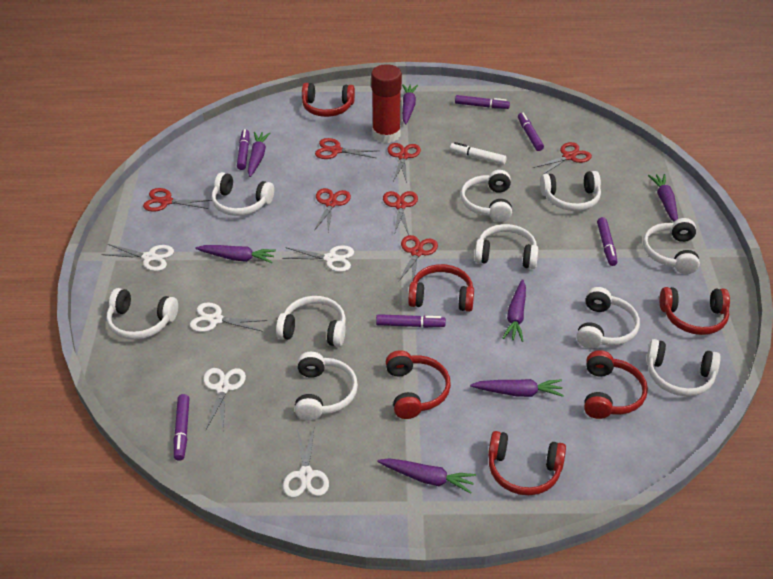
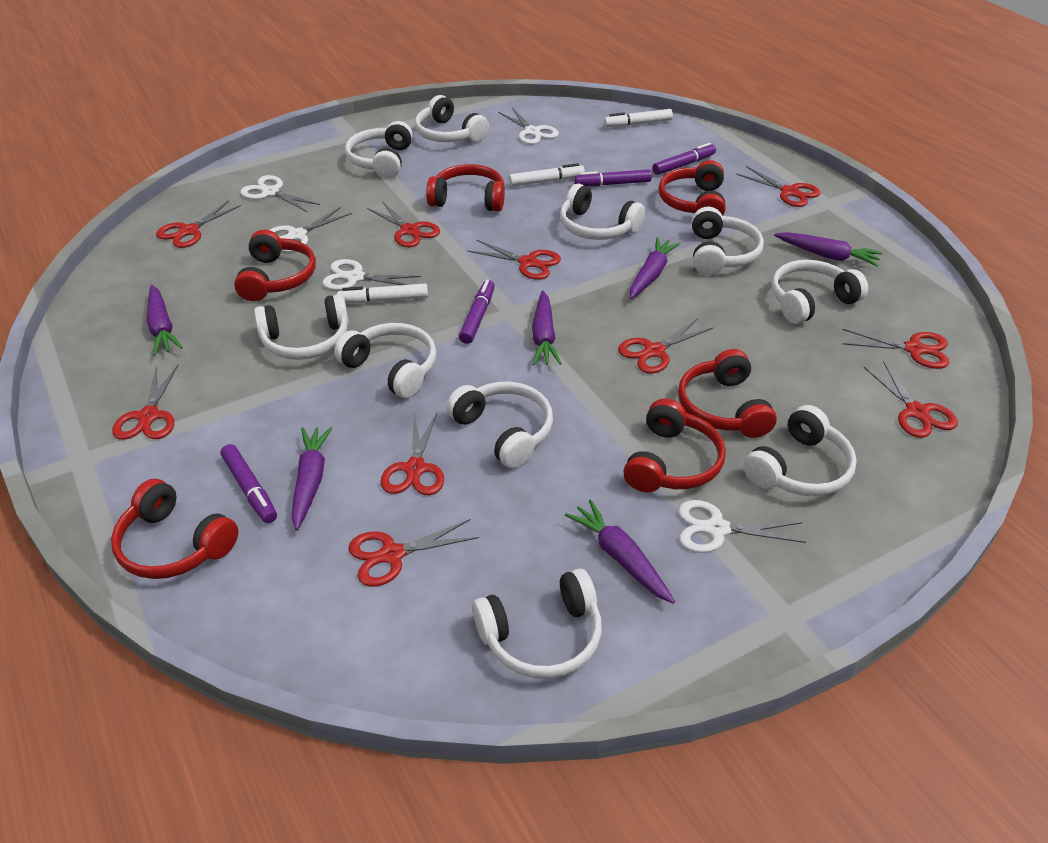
purple carrot: [195,245,276,263] [248,132,270,177] [377,458,476,494] [402,84,418,124] [470,379,564,397] [503,279,526,342] [648,174,678,222] = 7 -> [147,285,183,356] [292,427,333,530] [532,290,562,365] [565,499,675,604] [630,237,680,299] [774,232,883,267] = 6
purple marker: [174,394,190,461] [237,129,250,170] [376,314,446,328] [455,95,510,109] [518,112,544,151] [597,217,617,266] = 6 -> [220,444,277,523] [459,280,495,344] [575,169,652,186] [652,143,716,175] = 4
red glue stick: [371,64,402,143] = 1 -> none = 0
red scissors: [143,188,212,212] [314,188,351,232] [315,138,378,159] [383,191,418,235] [387,143,421,183] [398,235,438,282] [533,142,592,175] = 7 -> [112,365,178,440] [156,201,241,248] [348,519,479,587] [367,201,440,247] [381,411,444,495] [468,240,561,280] [618,318,713,374] [736,167,821,207] [842,329,949,369] [863,361,958,438] = 10
white marker: [450,142,507,165] = 1 -> [337,284,428,303] [509,163,585,187] [604,109,673,127] = 3

